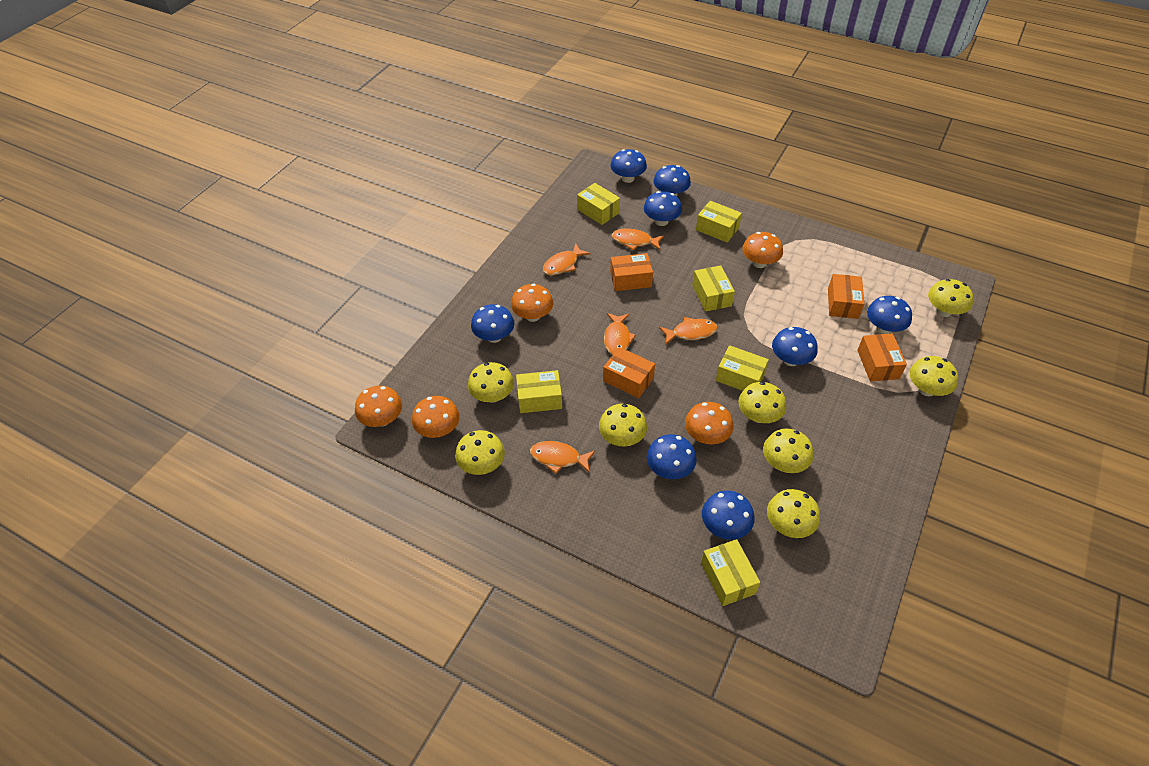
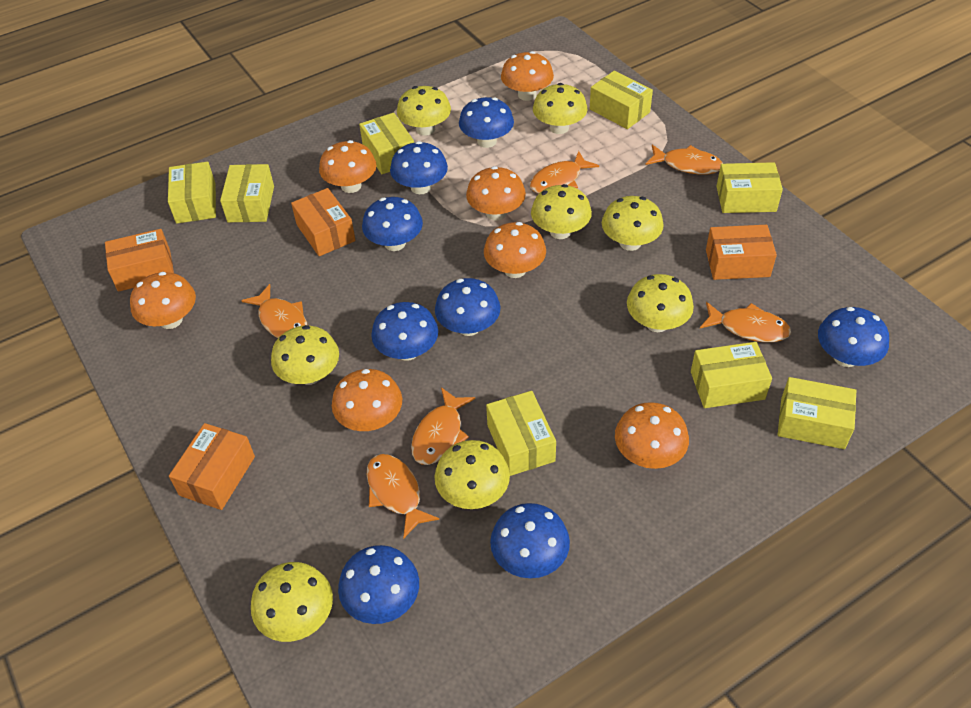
orange fish: [530,441,595,474] [543,243,590,275] [604,313,636,355] [612,228,664,251] [659,317,718,344] = 5 -> [241,284,307,338] [367,454,439,538] [411,387,475,465] [530,151,599,194] [645,145,723,175] [700,302,791,342] = 6
orange mushroom: [355,386,402,427] [412,396,460,438] [511,283,554,322] [685,402,733,444] [742,232,783,268] = 5 -> [130,272,196,329] [319,140,377,193] [332,369,402,431] [466,166,526,221] [484,222,546,278] [501,51,554,101] [615,402,689,469] = 7
yellow box: [516,370,562,413] [577,183,620,225] [692,266,735,312] [696,201,742,243] [701,539,760,606] [716,345,769,391] = 6 -> [168,162,216,224] [220,164,274,222] [359,113,414,174] [486,391,556,476] [590,71,653,129] [691,342,772,408] [716,162,783,213] [778,377,856,449] = 8

